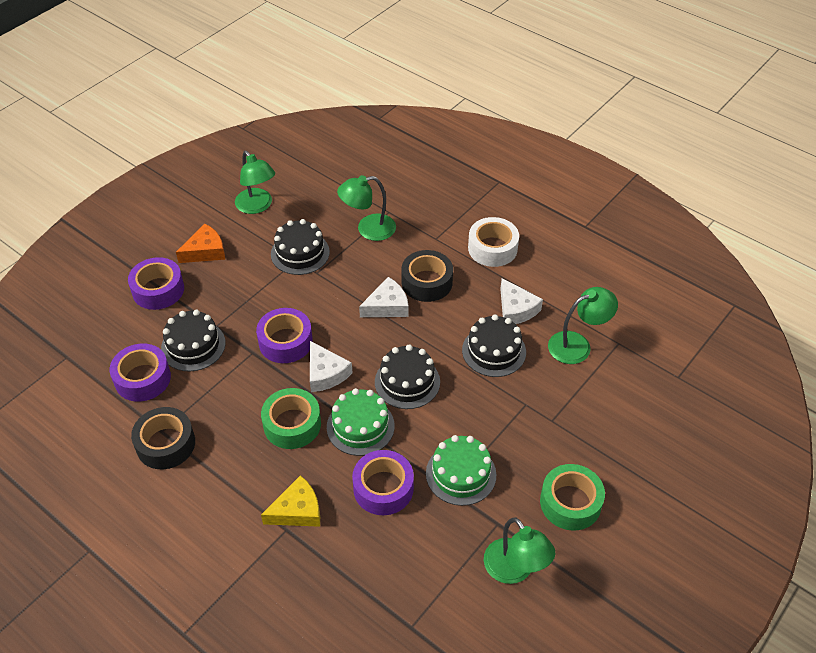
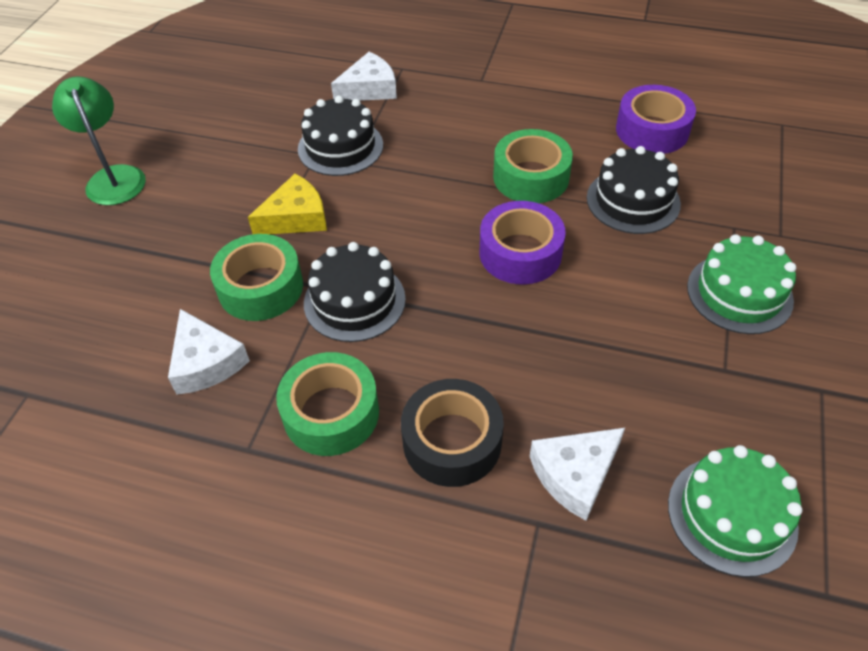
black cake: [161,310,226,371] [271,219,330,275] [375,345,440,409] [462,314,526,377] = 4 -> [298,95,383,176] [304,242,406,342] [587,146,681,234] = 3
black tape: [131,407,195,469] [401,250,453,302] = 2 -> [401,379,504,487] = 1
green lamp: [235,151,275,214] [337,175,396,241] [484,518,555,584] [548,287,618,364] = 4 -> [52,77,146,205] = 1
green tape: [261,388,321,449] [540,464,605,531] = 2 -> [210,234,303,321] [276,352,379,456] [493,129,573,203] = 3
orange cheese: [176,223,225,263] = 1 -> none = 0
purple tape: [110,344,171,402] [128,257,184,310] [256,308,313,363] [352,450,414,515] = 4 -> [479,201,566,284] [616,85,696,154] = 2
white tape: [468,217,519,267] = 1 -> none = 0

